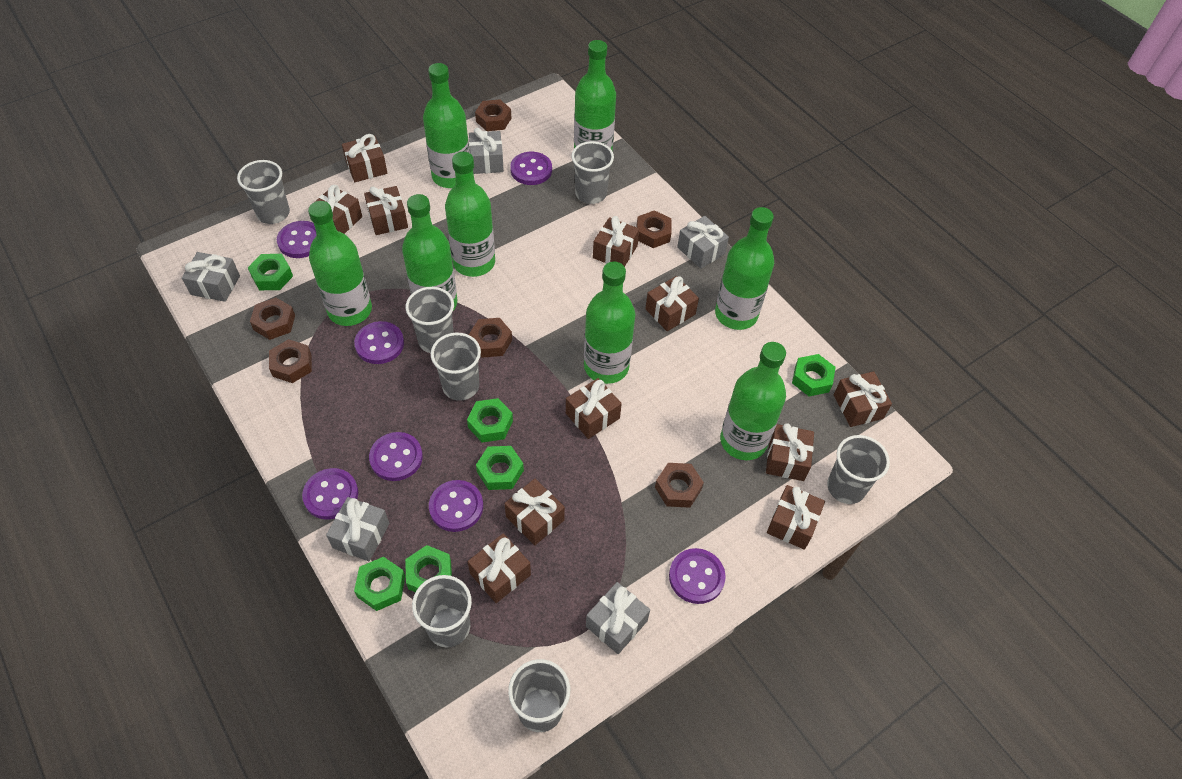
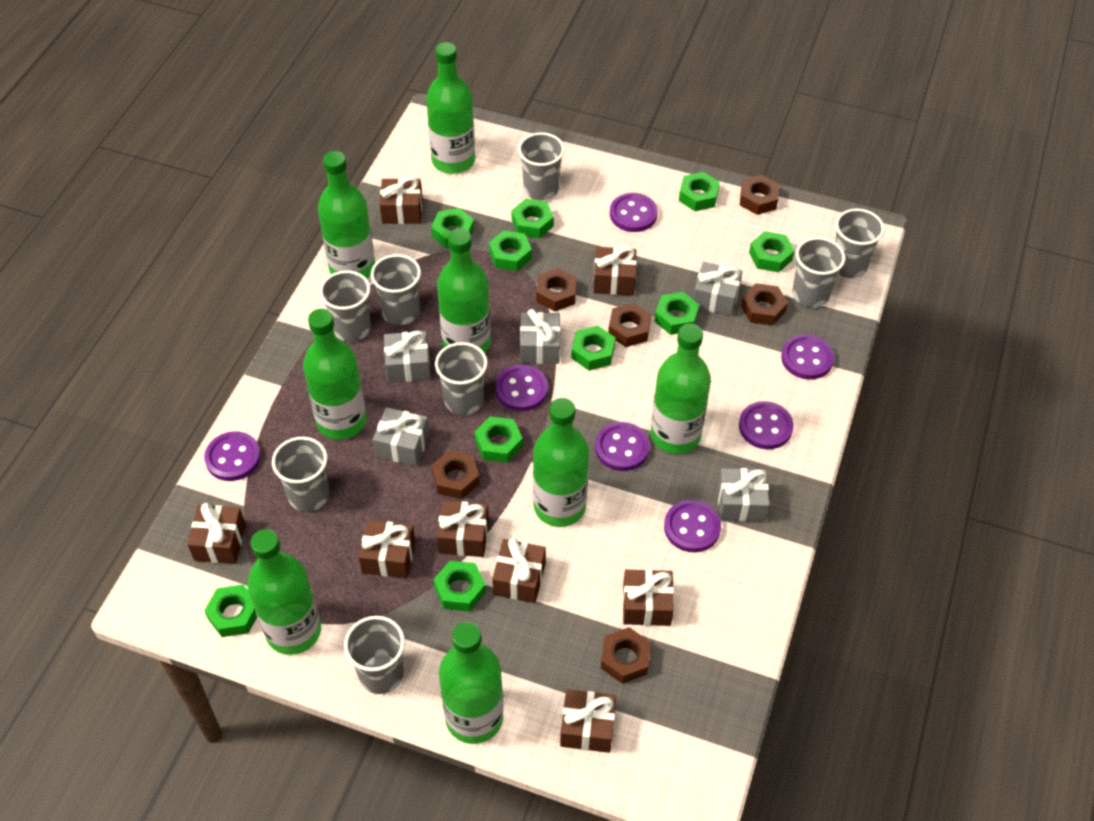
brown gift: [315,185,362,234] [342,134,387,182] [364,186,408,235] [468,533,531,603] [505,479,565,545] [566,378,622,439] [593,216,639,267] [645,276,699,331] [766,423,814,481] [767,485,825,550] [834,371,892,427] = 11 -> [187,503,246,564] [359,520,415,579] [380,176,422,224] [436,501,489,557] [492,538,546,603] [560,689,616,753] [593,247,637,296] [623,569,674,626] = 8
green nut: [248,254,293,290] [354,557,406,611] [405,545,452,592] [467,398,513,443] [476,446,524,490] [792,354,836,396] = 6 -> [204,585,257,637] [431,208,474,248] [433,561,486,612] [475,416,523,463] [489,230,532,271] [511,199,554,239] [571,326,615,371] [654,292,699,335] [679,172,720,211] [749,231,794,272] = 10
grey cup: [237,160,290,224] [406,287,454,353] [412,575,472,647] [431,332,481,401] [508,659,570,732] [571,141,614,204] [827,435,890,504] = 7 -> [272,437,329,512] [320,270,371,342] [344,616,405,694] [371,254,421,325] [435,342,488,415] [518,132,565,200] [792,237,845,308] [835,209,885,278] = 8

